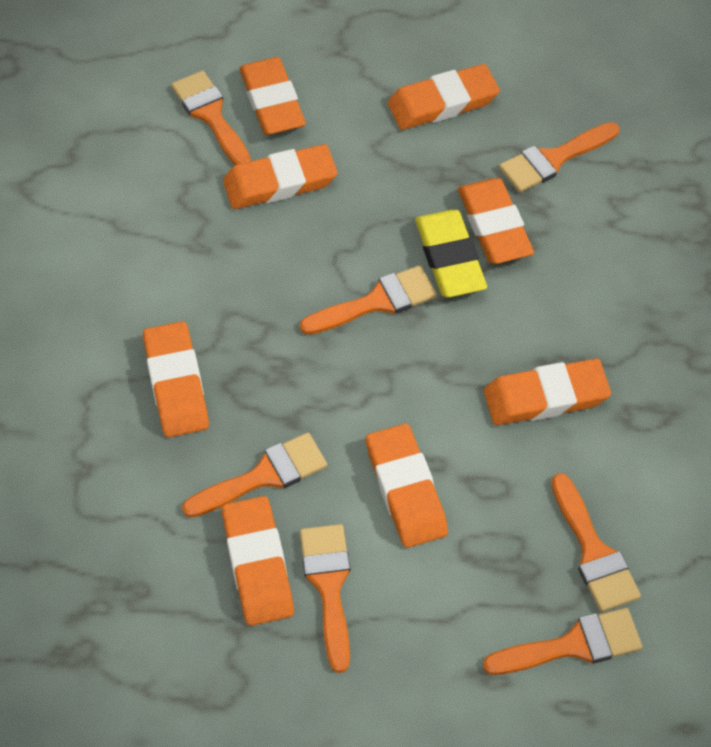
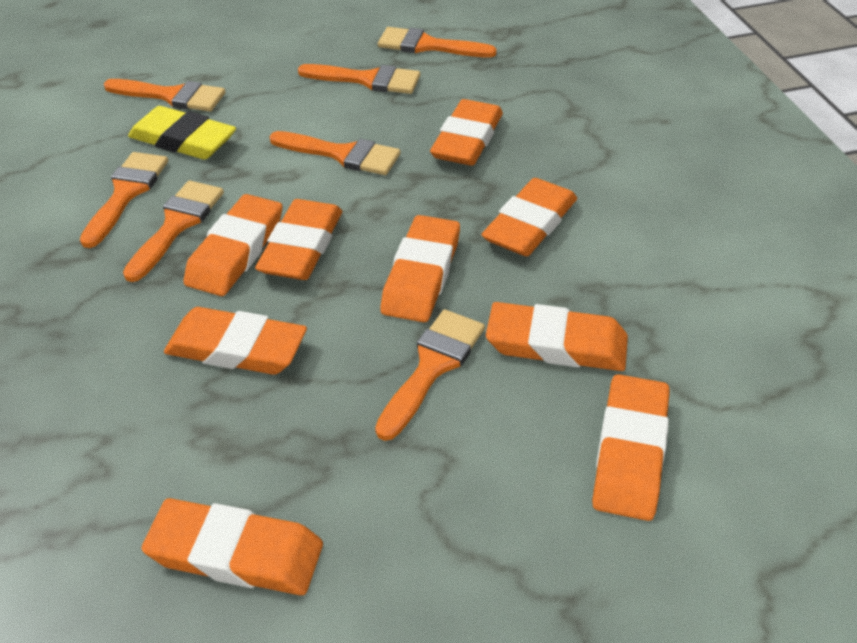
orange eraser: [143,321,209,438] [222,496,294,626] [223,144,337,209] [239,57,306,135] [366,424,448,548] [388,64,500,130] [458,178,534,264] [484,359,611,425] = 8 -> [141,498,323,595] [164,307,307,375] [184,194,282,296] [255,199,342,280] [380,215,460,322] [430,99,503,166] [481,178,577,256] [486,302,628,371] [592,374,670,521] = 9

